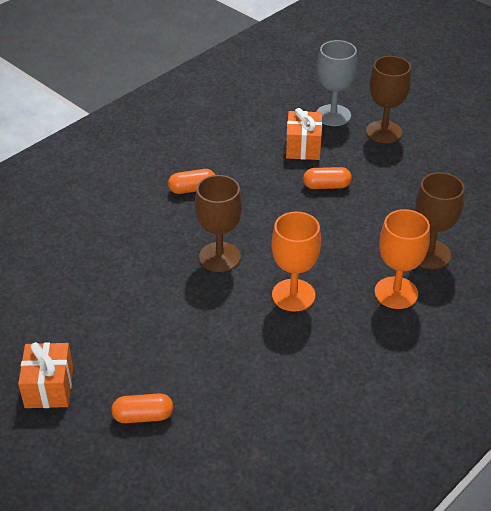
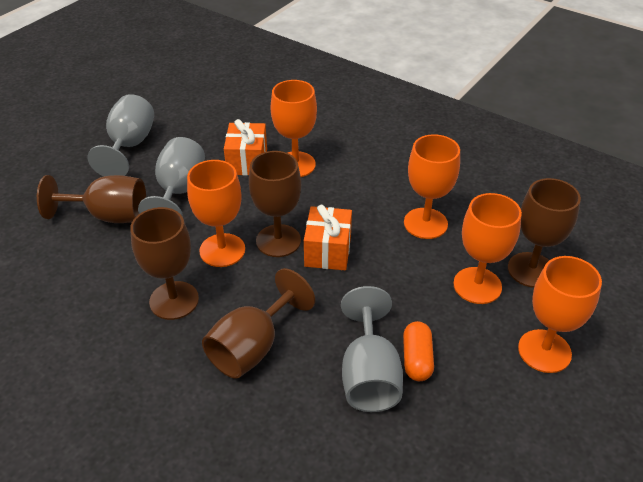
brown goblet: [195,175,242,272] [366,56,411,143] [415,172,465,269] = 3 -> [37,175,146,223] [130,207,199,320] [202,268,315,379] [249,151,301,257] [508,178,581,288] = 5
grey goblet: [316,40,357,126] = 1 -> [87,94,154,176] [138,137,205,217] [341,286,403,412] = 3
orange capsule: [111,393,173,423] [168,169,215,194] [303,167,352,189] = 3 -> [403,321,434,381] = 1
orange goblet: [271,212,321,311] [374,209,430,309] = 2 -> [187,160,245,267] [271,80,317,177] [404,134,460,239] [453,193,522,304] [518,256,602,373] = 5

